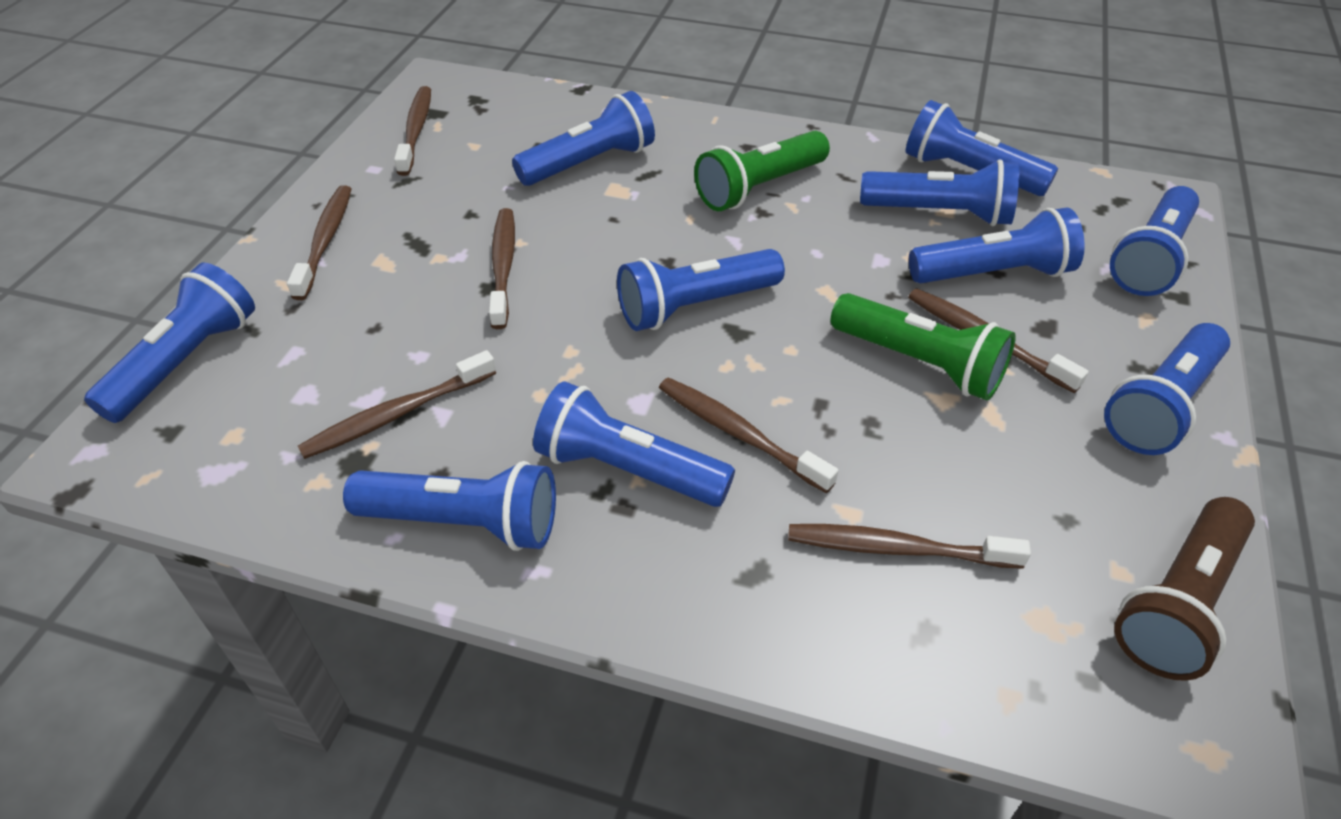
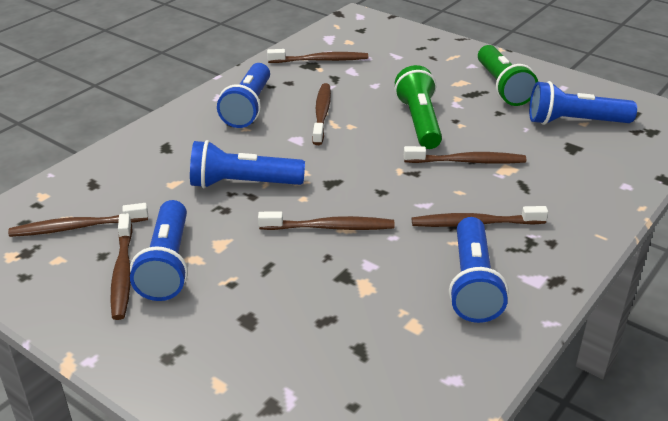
blue flashlight: [84,263,255,423] [343,461,556,551] [512,91,655,186] [533,382,735,507] [617,249,785,331] [860,159,1019,226] [906,100,1058,196] [909,207,1085,284] [1104,323,1230,455] [1110,186,1199,296] = 10 -> [130,200,188,301] [190,140,305,189] [217,63,270,128] [449,217,508,323] [529,81,637,125] = 5
brown flashlight: [1114,497,1255,681] = 1 -> none = 0

